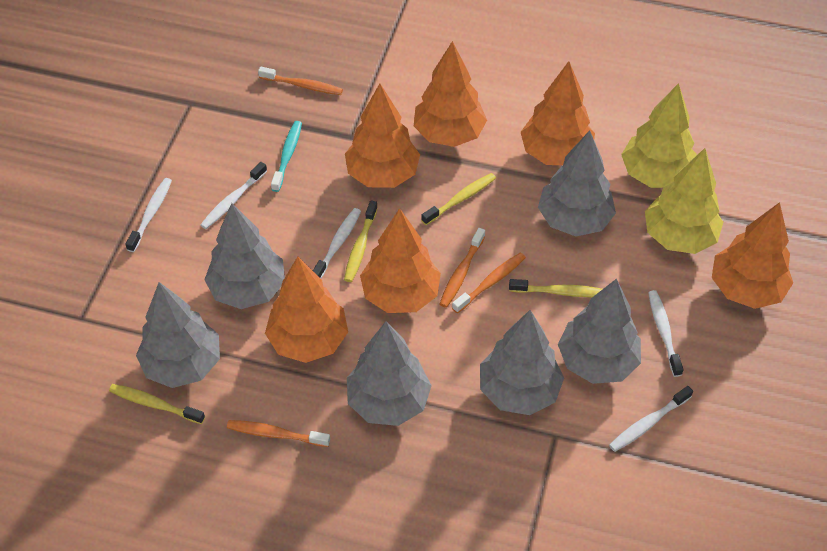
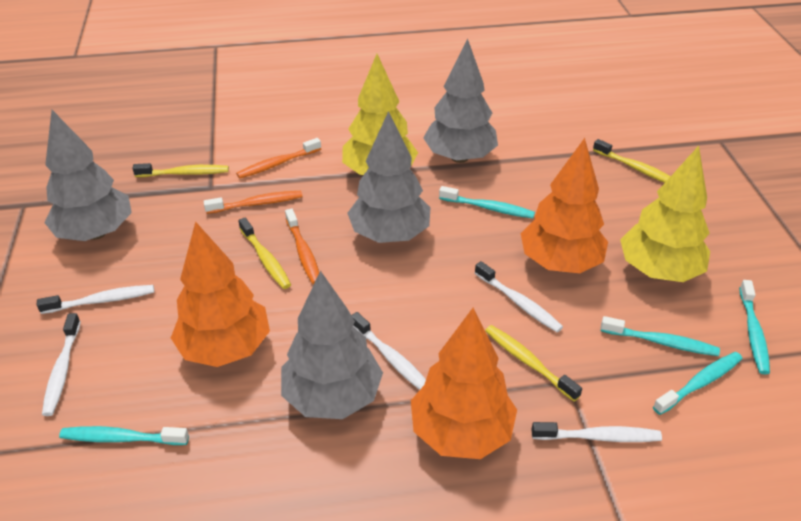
grey tree: [136,282,220,388] [204,203,285,309] [347,321,432,426] [480,310,564,415] [538,130,616,237] [558,279,641,384] = 6 -> [44,110,132,241] [281,271,383,419] [347,111,430,243] [423,38,498,163] = 4
orange toothbrush: [227,420,330,447] [258,67,343,95] [440,228,485,308] [452,253,526,313] = 4 -> [203,191,302,214] [236,138,321,179] [285,209,319,284] = 3
orange tree: [265,257,348,363] [345,84,420,188] [360,208,441,313] [414,41,487,147] [521,61,595,165] [712,202,793,309] = 6 -> [171,221,270,367] [411,308,517,459] [521,138,608,273] = 3
turquoise toothbrush: [271,121,302,192] = 1 -> [59,426,189,445] [439,186,535,218] [601,316,720,356] [653,352,743,415] [739,280,770,374] = 5

